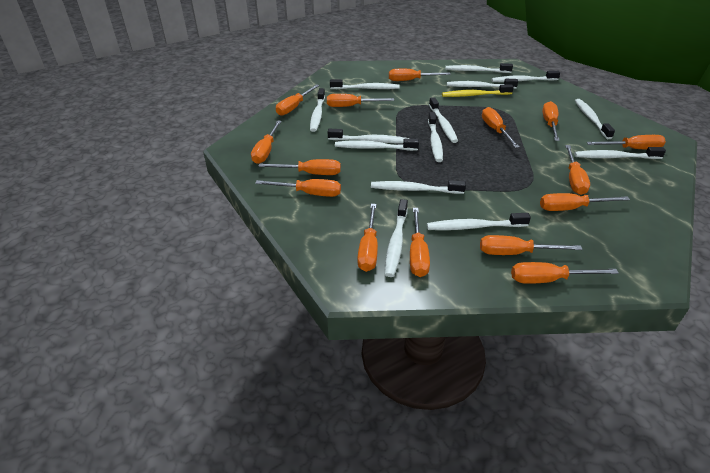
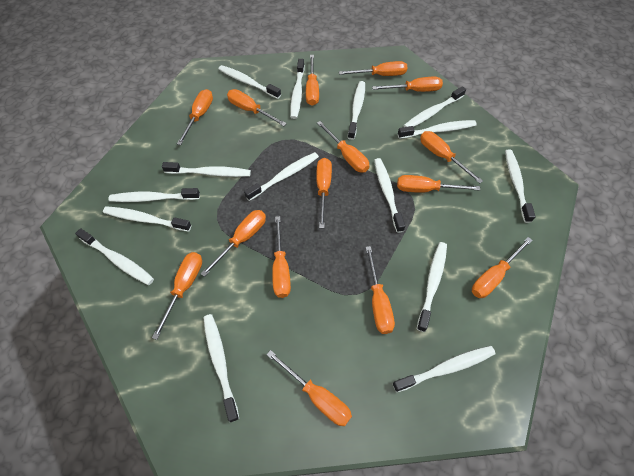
white toothbrush: [310,88,325,132] [328,129,410,143] [330,79,400,89] [335,139,419,151] [371,180,466,194] [385,199,408,277] [427,213,531,230] [428,112,443,162] [429,97,458,143] [445,63,513,73] [447,79,518,89] [491,71,560,82] [574,147,666,159] [575,99,615,139] = 14 -> [75,228,154,285] [103,206,191,232] [109,188,200,202] [162,162,251,177] [203,314,239,422] [218,65,281,99] [244,152,319,201] [290,59,305,119] [348,81,365,140] [374,158,405,233] [393,346,495,393] [398,120,477,139] [404,86,466,127] [417,242,447,332] [505,149,536,223] = 15
yellow toothbrush: [442,84,514,97] = 1 -> none = 0

